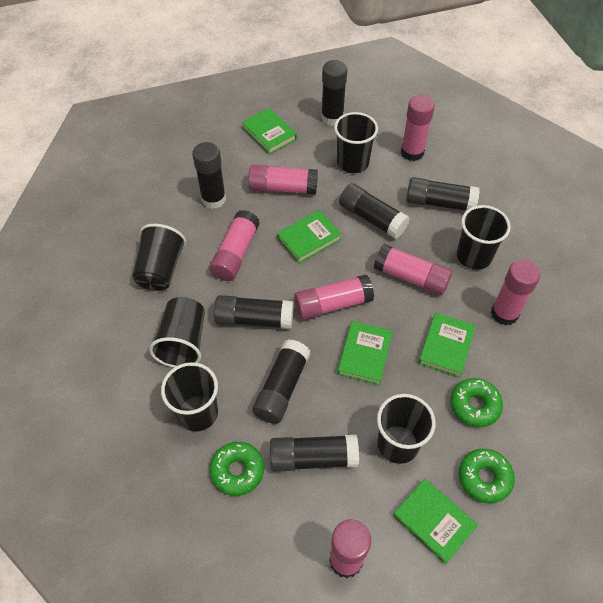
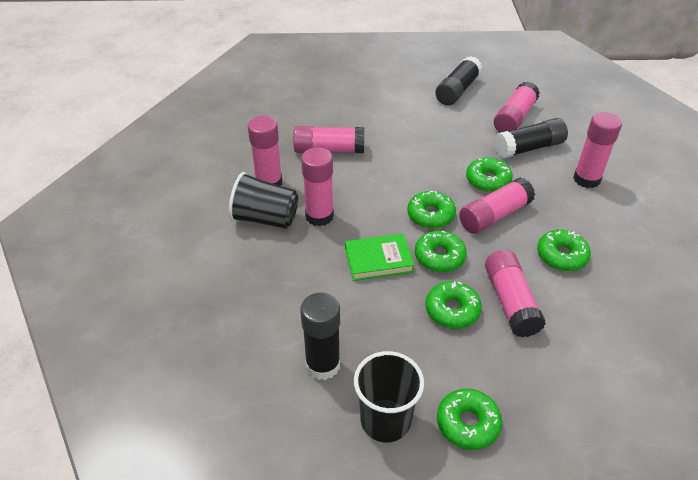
black cup: [132,224,186,291] [149,297,205,367] [161,362,218,432] [334,112,378,173] [377,394,436,464] [457,205,511,270] = 6 -> [229,172,298,229] [354,351,424,443] = 2
black glue stick: [192,142,226,209] [214,295,294,329] [252,339,311,424] [270,435,359,472] [321,60,347,126] [339,183,410,239] [406,177,480,211] = 7 -> [300,293,340,380] [435,56,482,105] [494,118,568,158] = 3
green book: [242,108,297,155] [277,210,342,264] [337,321,393,385] [393,479,478,565] [418,313,476,378] = 5 -> [345,233,414,281] = 1
green donut: [210,442,264,496] [450,378,503,427] [459,449,515,503] = 3 -> [407,191,456,229] [415,231,467,272] [425,281,482,329] [437,389,502,450] [466,157,513,192] [537,230,591,271] = 6

